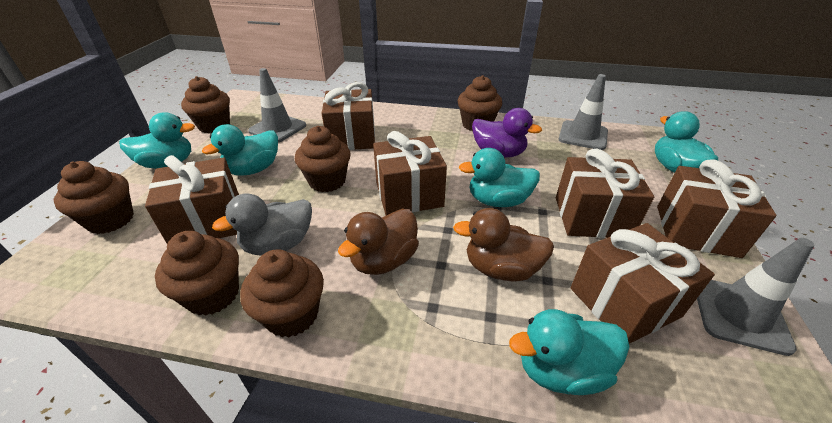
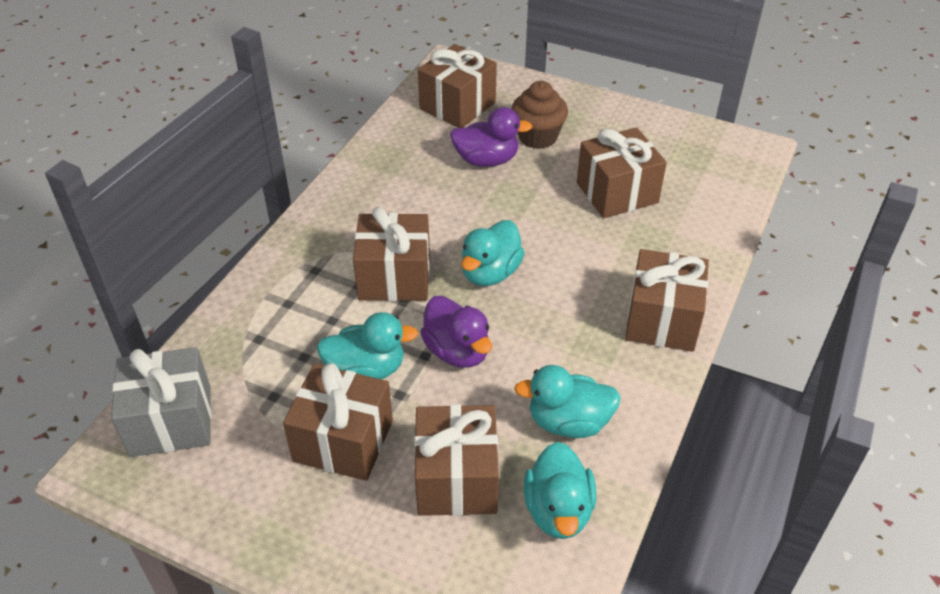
brown cupcake: [54,161,134,234] [155,231,239,316] [181,76,230,133] [240,249,324,338] [295,126,350,192] [457,75,502,131] = 6 -> [511,81,568,149] = 1
brown duck: [338,208,419,275] [453,208,554,282] = 2 -> none = 0
grey duck: [212,193,312,256] = 1 -> none = 0
grey gift: none = 0 -> [111,347,211,457] = 1
grey traffic cone: [248,68,306,143] [559,74,608,150] [697,238,814,356] = 3 -> none = 0
purple duck: [472,108,542,158] = 1 -> [420,296,492,368] [450,107,532,167] = 2
turquoise duck: [119,112,195,169] [202,124,278,176] [459,148,540,207] [509,309,630,395] [655,111,718,173] = 5 -> [317,312,418,379] [461,220,525,286] [514,365,621,438] [524,442,596,539] = 4

